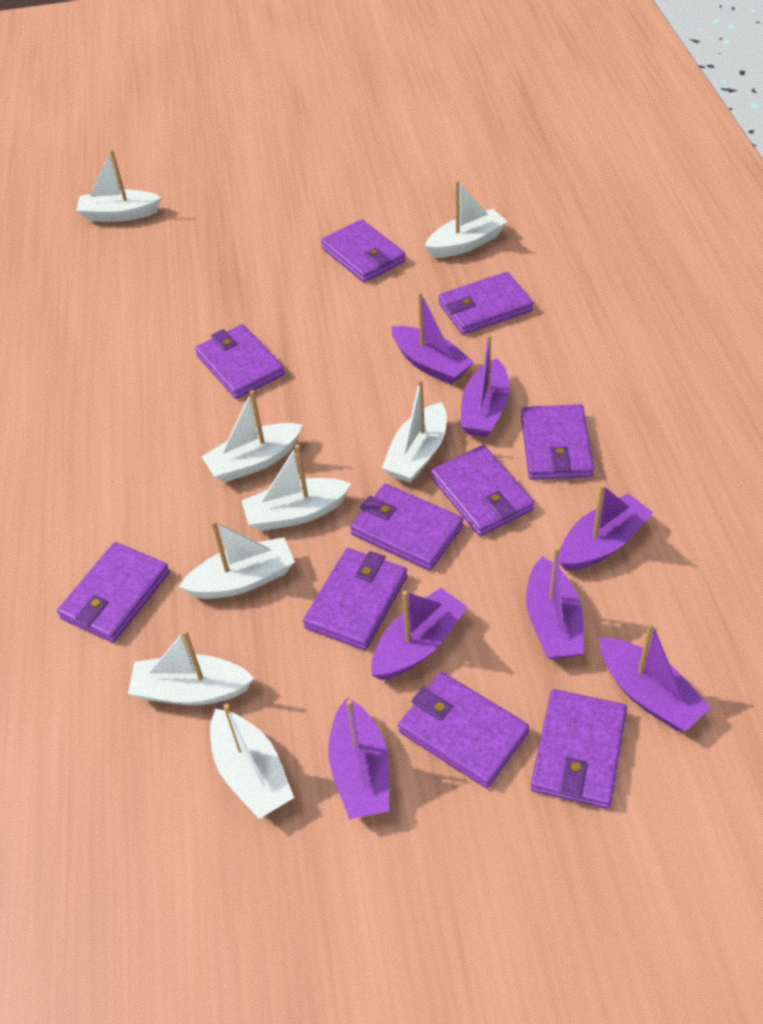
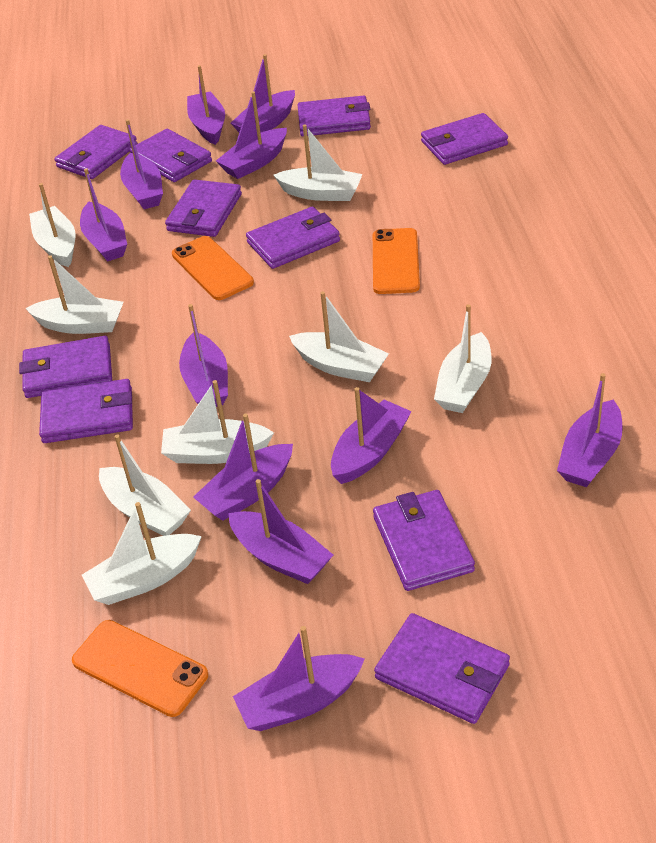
orange phone: none = 0 -> [72,620,208,717] [172,236,254,300] [373,228,420,294] = 3
purple boat: [328,697,389,819] [371,588,468,680] [392,292,474,385] [460,334,510,438] [526,546,584,660] [559,484,653,571] [599,622,711,731] = 7 -> [80,168,127,261] [120,119,163,209] [179,304,228,407] [187,65,225,145] [193,414,293,521] [216,91,287,179] [228,479,333,584] [231,54,295,133] [233,626,365,731] [331,387,412,484] [557,373,623,487] = 11

